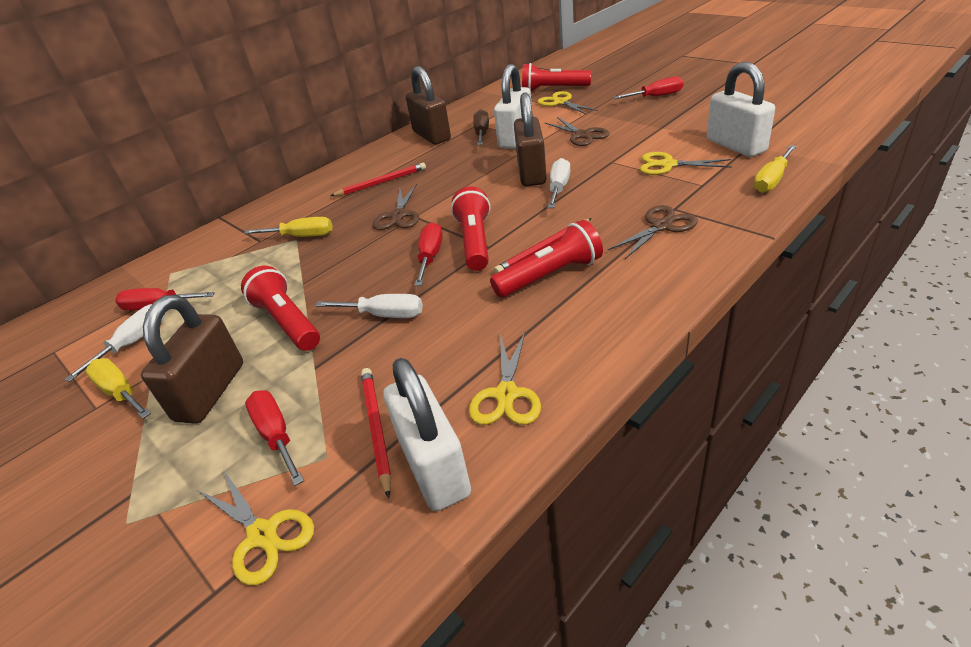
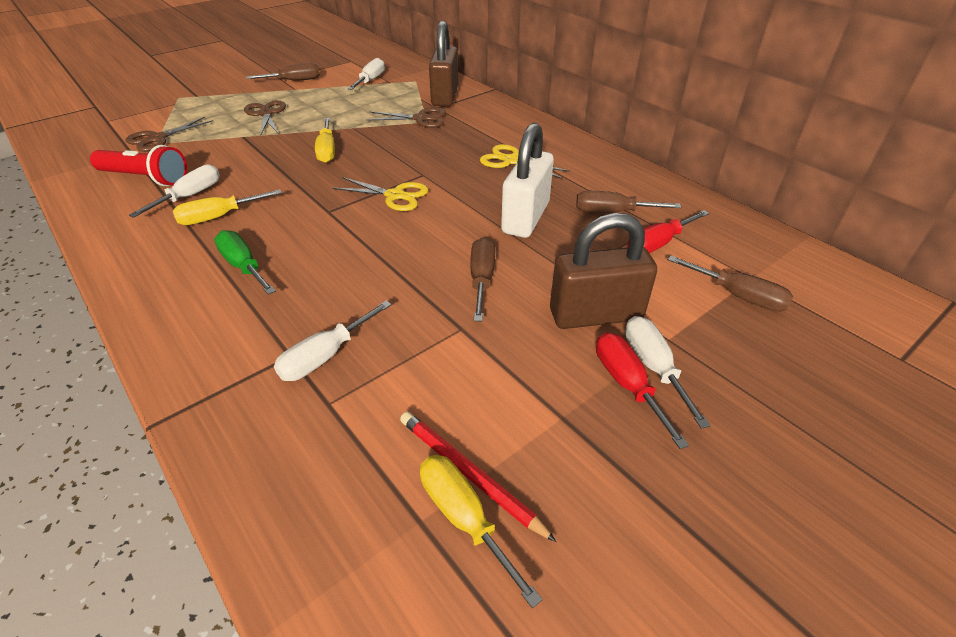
brown padlock: [141,295,243,424] [406,66,451,145] [514,93,547,186] = 3 -> [429,21,458,107] [550,213,657,329] = 2
brown screwdriver: [473,109,489,145] = 1 -> [246,63,320,81] [470,237,495,321] [576,191,681,213] [668,256,793,312] = 4
green screwdriver: none = 0 -> [214,230,276,295] = 1
red flashlight: [241,266,320,351] [451,186,490,271] [490,220,603,298] [522,63,591,92] = 4 -> [90,145,187,186] = 1
red pencil: [330,163,426,196] [361,368,391,499] [494,218,592,273] = 3 -> [400,412,557,542] = 1
red screwdriver: [115,288,215,311] [245,390,304,486] [414,222,443,286] [613,77,683,99] = 4 -> [596,332,689,449] [627,210,710,253] = 2
white padlock: [383,358,471,511] [494,64,532,149] [707,62,775,157] = 3 -> [501,123,554,238] = 1
white screwdriver: [64,304,164,382] [315,294,423,318] [548,158,570,208] = 3 -> [129,164,220,218] [274,301,392,381] [348,58,385,90] [625,316,711,429] = 4
yellow scissors: [197,469,314,585] [469,332,541,425] [538,91,598,115] [640,152,732,175] = 4 -> [332,177,429,211] [480,144,570,179] = 2

